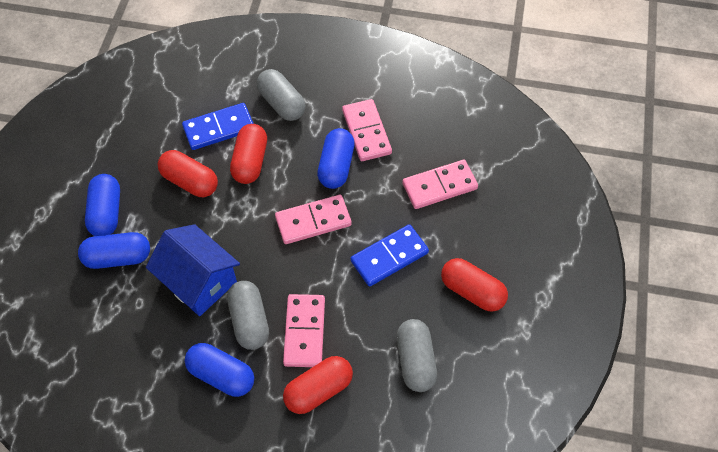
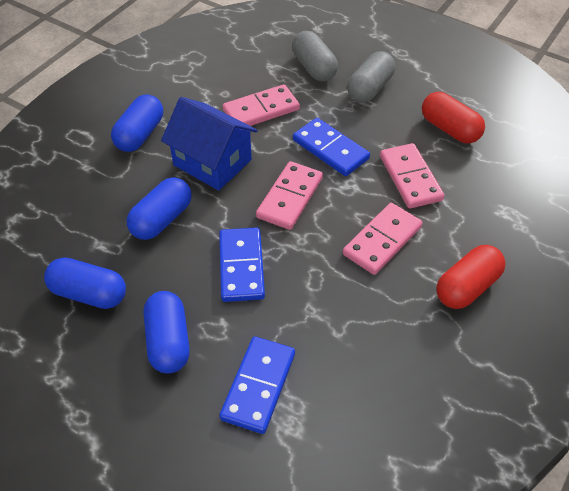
blue domino: [182,103,254,150] [351,224,429,287] = 2 -> [219,228,265,302] [219,336,295,434] [293,118,370,176] = 3
grey capsule: [227,281,269,350] [257,69,306,121] [397,319,437,392] = 3 -> [292,31,338,82] [347,51,395,103] = 2
red capsule: [158,150,218,197] [230,124,267,184] [283,356,353,414] [441,258,508,312] = 4 -> [422,92,485,144] [436,245,506,309] = 2

